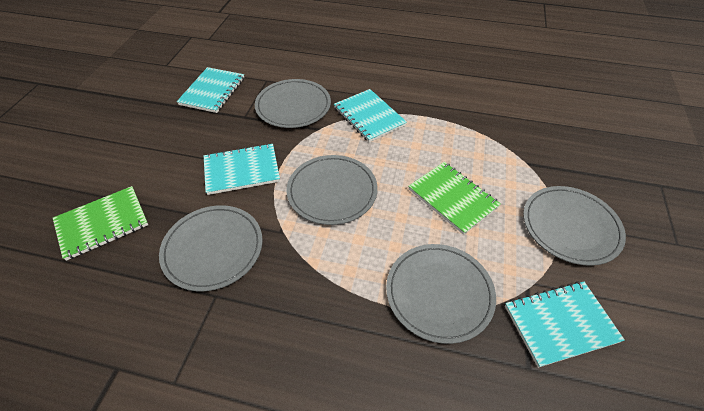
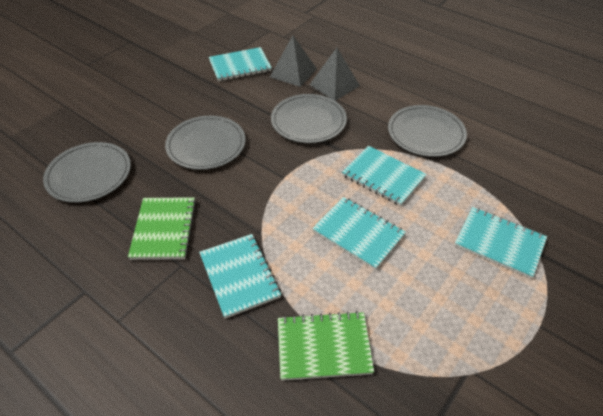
grey plate: [159,205,263,291] [255,79,331,128] [287,155,378,225] [386,244,496,344] [523,186,626,266] = 5 -> [43,142,131,203] [165,116,245,170] [271,94,347,143] [388,105,467,157] = 4
grey pyramid: none = 0 -> [270,36,317,87] [310,48,360,101] = 2
turquoise notebook: [177,67,244,113] [204,143,280,195] [334,89,407,142] [505,281,625,368] = 4 -> [199,234,281,319] [209,47,272,81] [312,197,406,270] [342,146,427,206] [454,207,547,279] = 5

